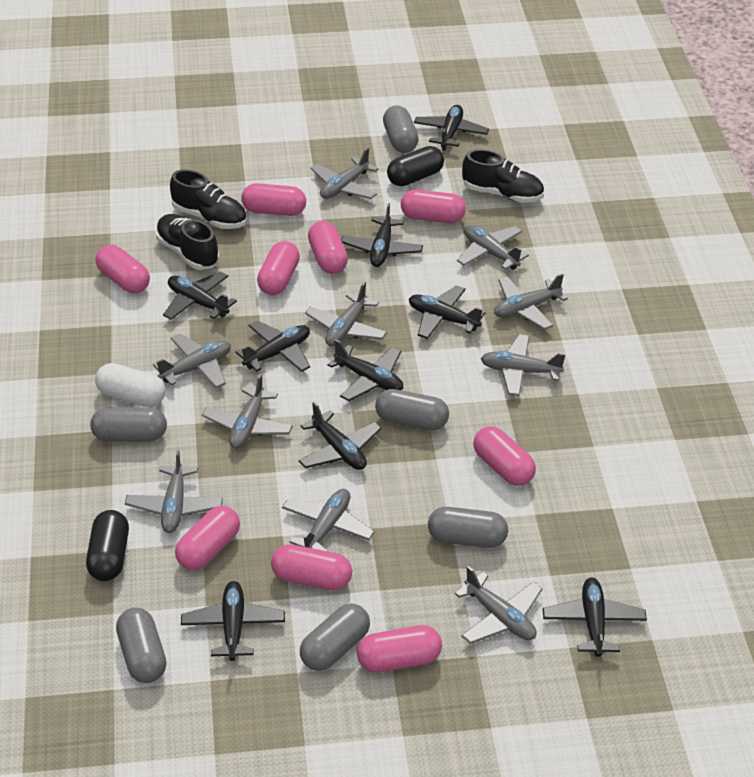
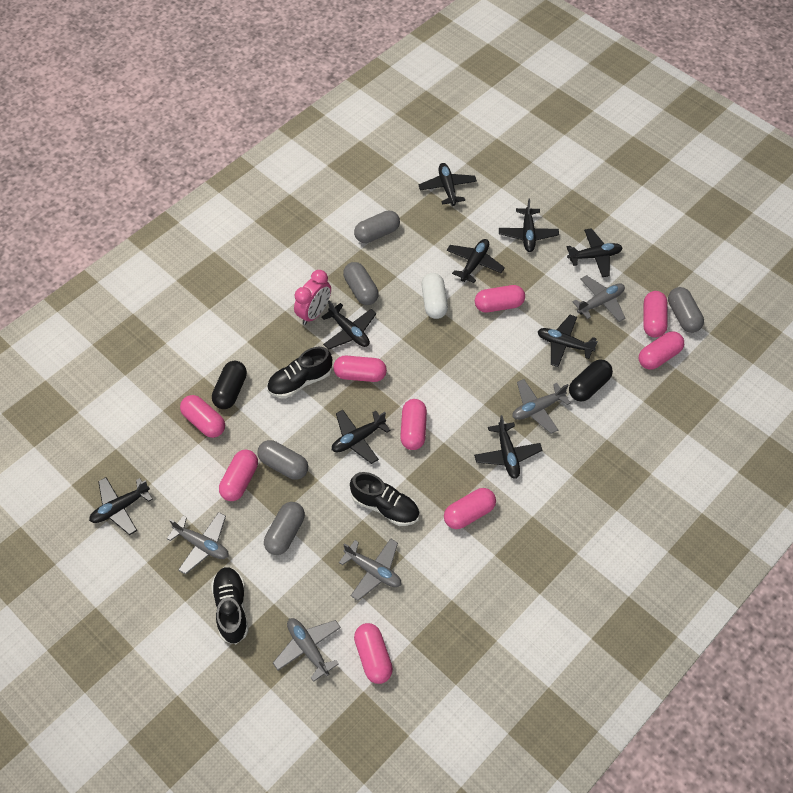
grey capsule: [90,407,167,442] [116,608,166,683] [300,603,370,671] [375,389,449,430] [383,105,419,153] [428,507,508,548] = 6 -> [257,440,308,480] [264,502,305,555] [343,262,379,305] [354,211,400,243] [668,287,704,333] = 5
grey plane: [125,450,223,533] [153,334,231,388] [202,374,293,449] [282,489,375,551] [305,282,387,346] [311,148,379,199] [455,566,543,644] [457,225,529,270] [480,334,566,396] [494,273,568,330] = 10 -> [167,512,228,575] [273,618,341,682] [339,538,401,601] [512,379,571,434] [572,275,625,322] = 5
pink clock: none = 0 -> [294,270,331,325] = 1

